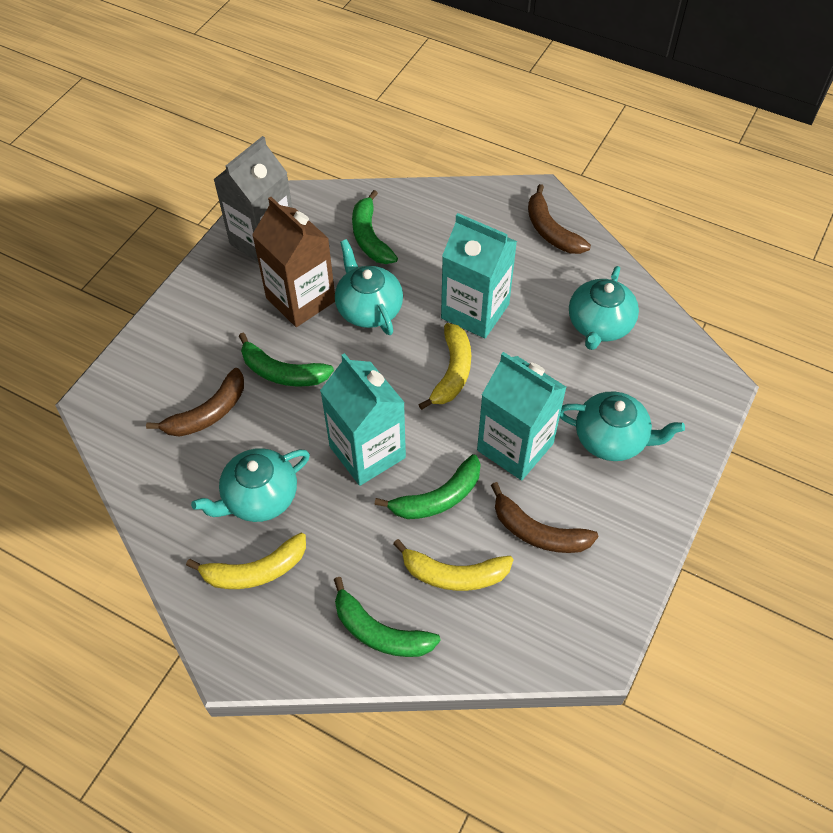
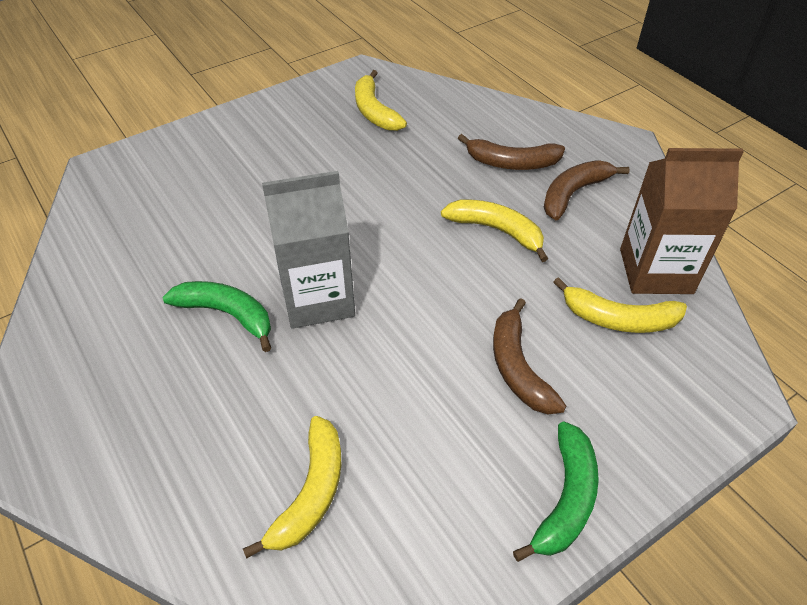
green banana: [239,333,334,387] [334,577,441,657] [352,190,398,264] [374,454,481,519] = 4 -> [162,281,271,352] [513,421,599,562] = 2
turquoise carton: [320,353,406,486] [441,213,517,338] [477,352,567,480] = 3 -> none = 0
turquoise teapot: [191,448,310,522] [335,239,403,335] [560,391,685,461] [569,266,639,350] = 4 -> none = 0
yellow banana: [186,533,306,589] [393,539,514,591] [418,323,471,410] = 3 -> [243,416,342,559] [355,70,407,131] [441,200,548,262] [553,277,687,333] = 4

